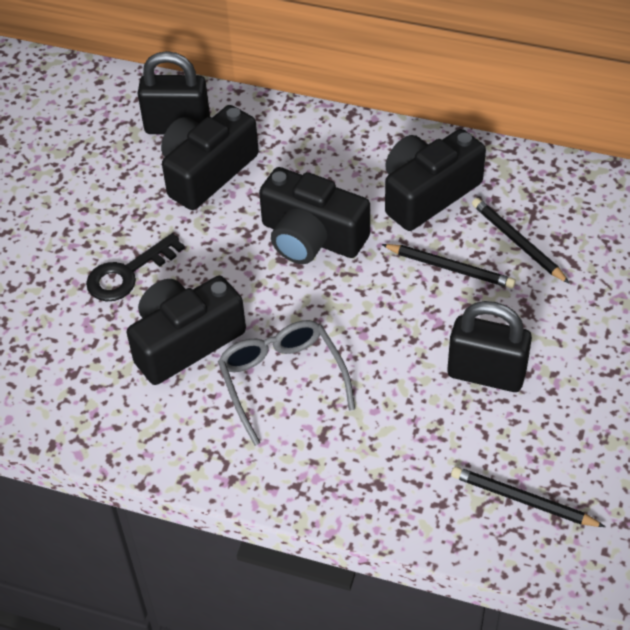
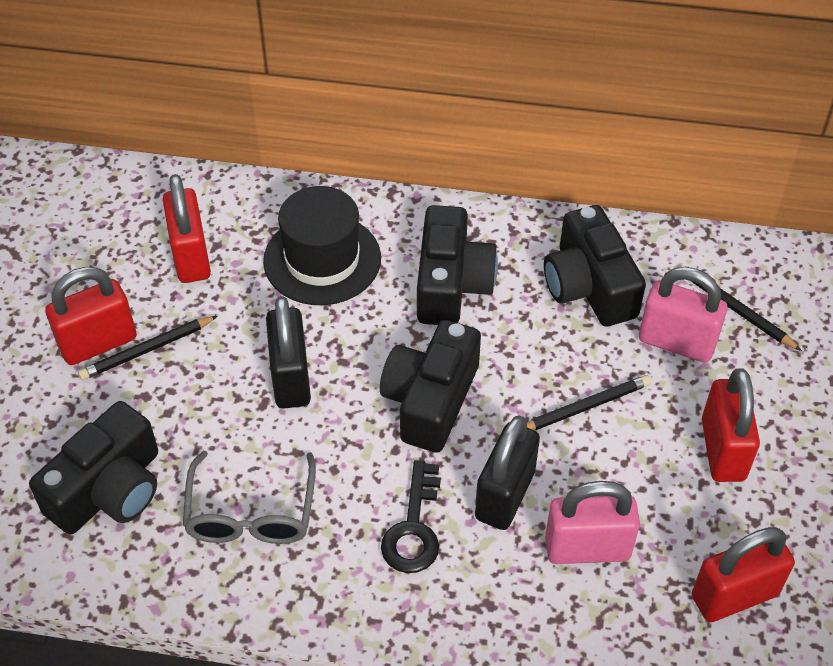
black hat: none = 0 -> [263,186,381,305] = 1
pink padlock: none = 0 -> [545,481,640,564] [639,267,727,363] = 2
red padlock: none = 0 -> [45,267,137,365] [163,174,211,283] [692,527,795,622] [702,368,760,482] = 4

